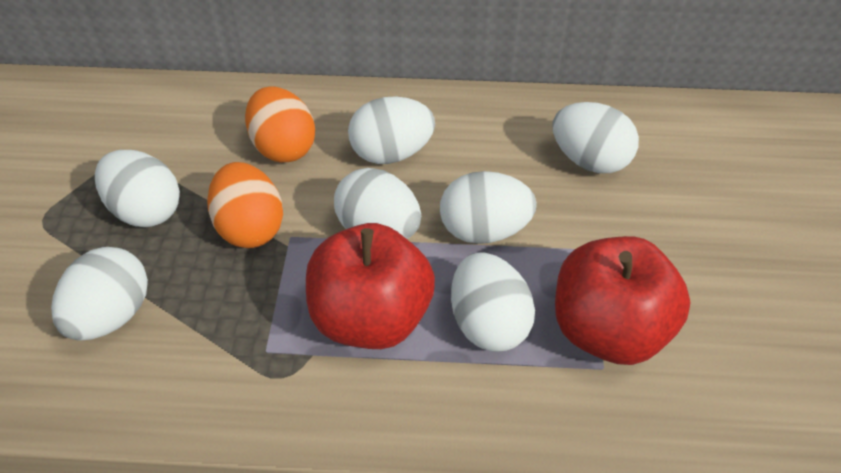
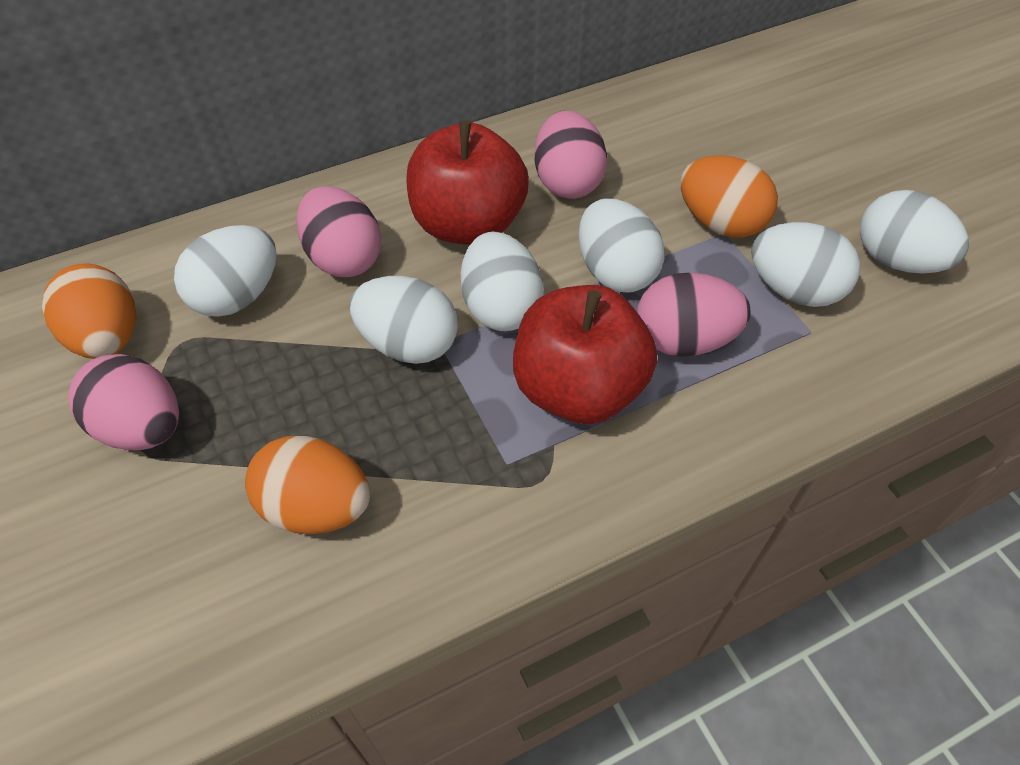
orange egg: [207,162,283,248] [245,86,315,163] = 2 -> [42,264,136,359] [245,436,370,534] [680,155,778,237] = 3
pink egg: none = 0 -> [68,354,179,450] [296,186,381,277] [534,111,607,199] [637,272,750,357] = 4
white egg: [51,247,148,340] [95,150,180,227] [334,168,421,239] [348,96,435,164] [440,171,537,244] [451,252,535,352] [552,102,639,173] = 7 -> [174,225,277,317] [350,276,458,364] [461,232,544,331] [579,199,665,293] [751,222,860,307] [860,190,969,274] = 6

